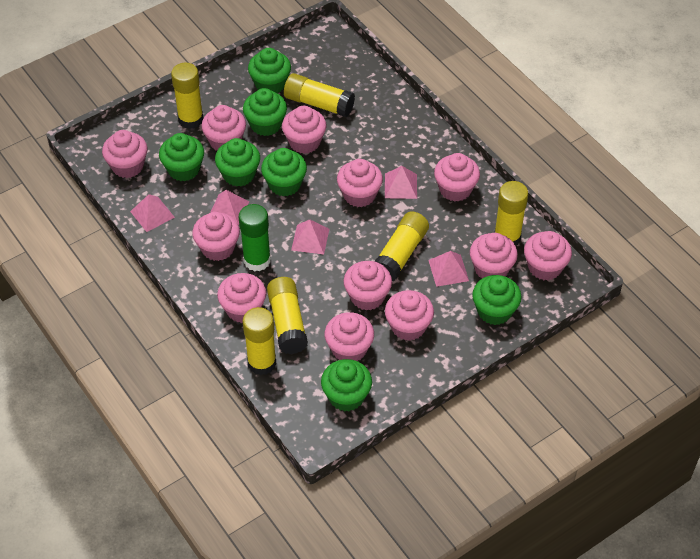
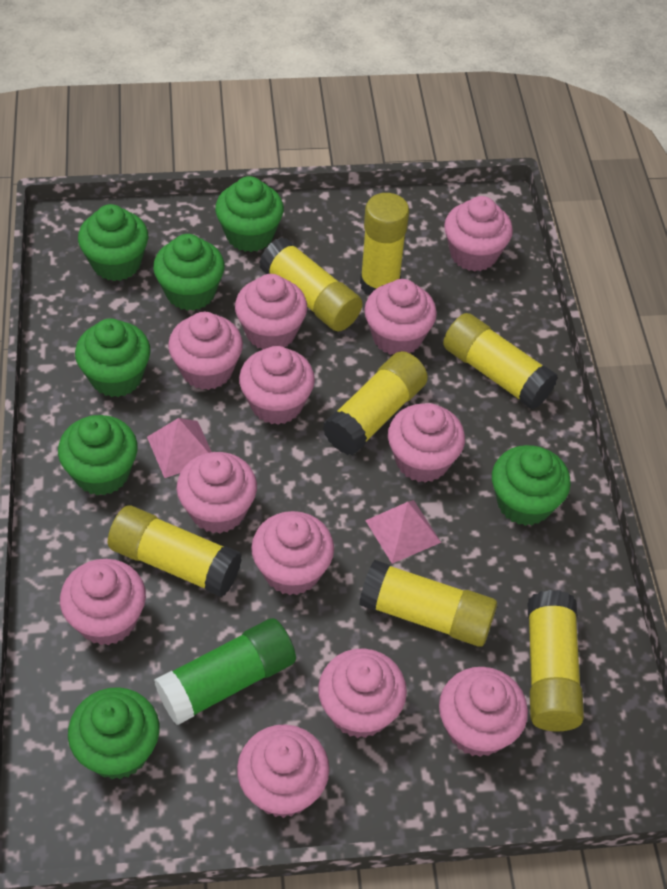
pink pyramid: [130,194,175,232] [210,190,249,225] [291,219,329,255] [385,166,417,199] [428,251,469,287] = 5 -> [147,418,212,478] [365,500,441,564] = 2
yellow glue stick: [171,63,203,129] [243,307,276,375] [267,277,308,354] [284,73,355,117] [374,211,429,281] [494,181,528,245] = 6 -> [108,505,242,597] [259,237,363,331] [323,351,428,455] [359,560,497,647] [360,193,409,295] [443,313,558,410] [528,590,584,732] = 7

